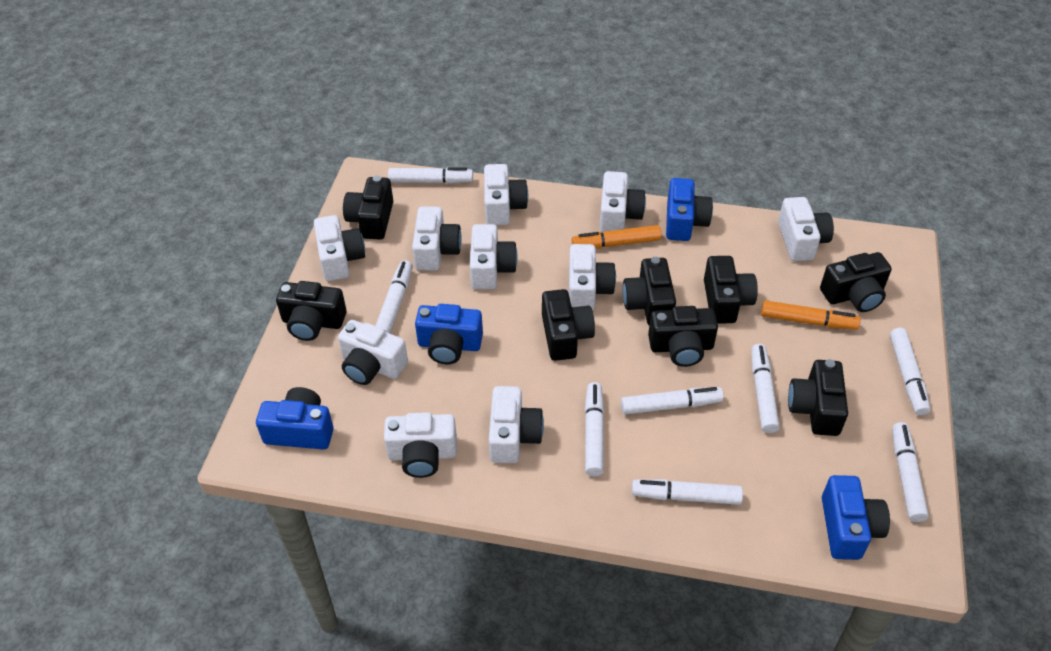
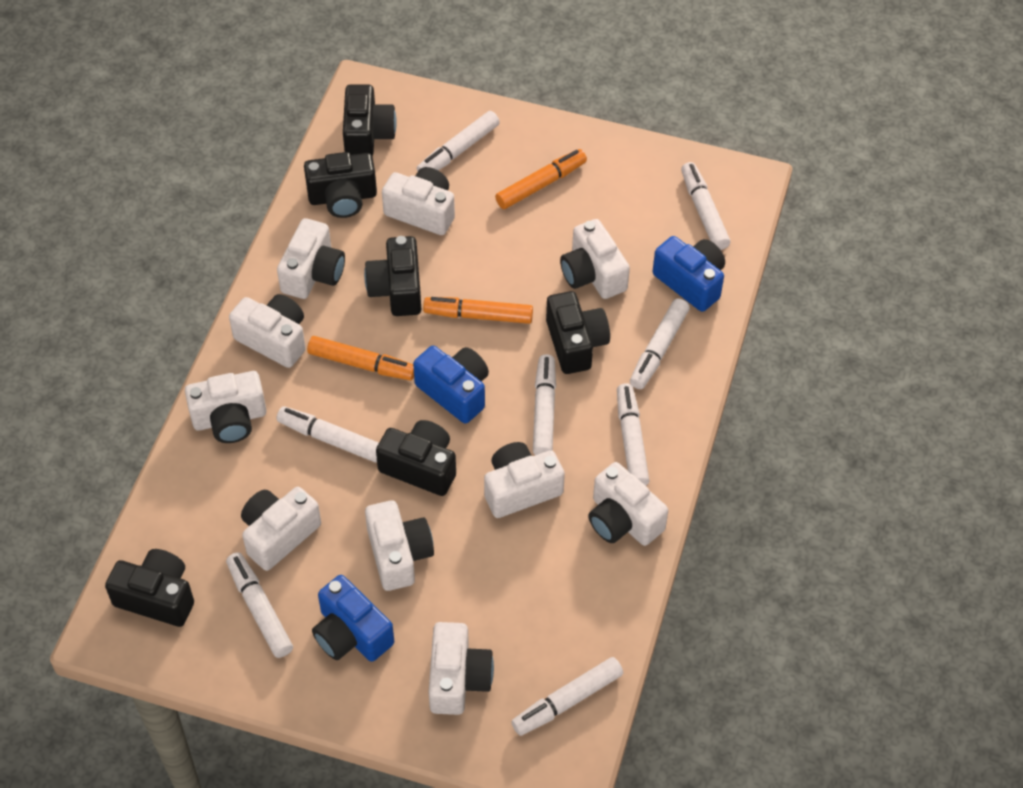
black camera: [276,281,347,341] [343,176,393,240] [542,289,595,361] [623,257,676,325] [648,306,718,367] [704,256,758,324] [788,359,848,436] [820,252,892,312] = 8 -> [105,549,194,627] [304,152,377,218] [343,84,397,156] [364,236,421,316] [376,420,456,496] [546,291,610,374] = 6
blue camera: [256,387,334,450] [415,304,483,364] [666,178,713,241] [822,475,890,560] = 4 -> [312,575,394,662] [413,346,489,424] [653,236,725,312] = 3
orange marker: [572,225,661,249] [761,300,861,330] = 2 -> [307,336,414,381] [423,297,533,324] [495,149,587,209] = 3

